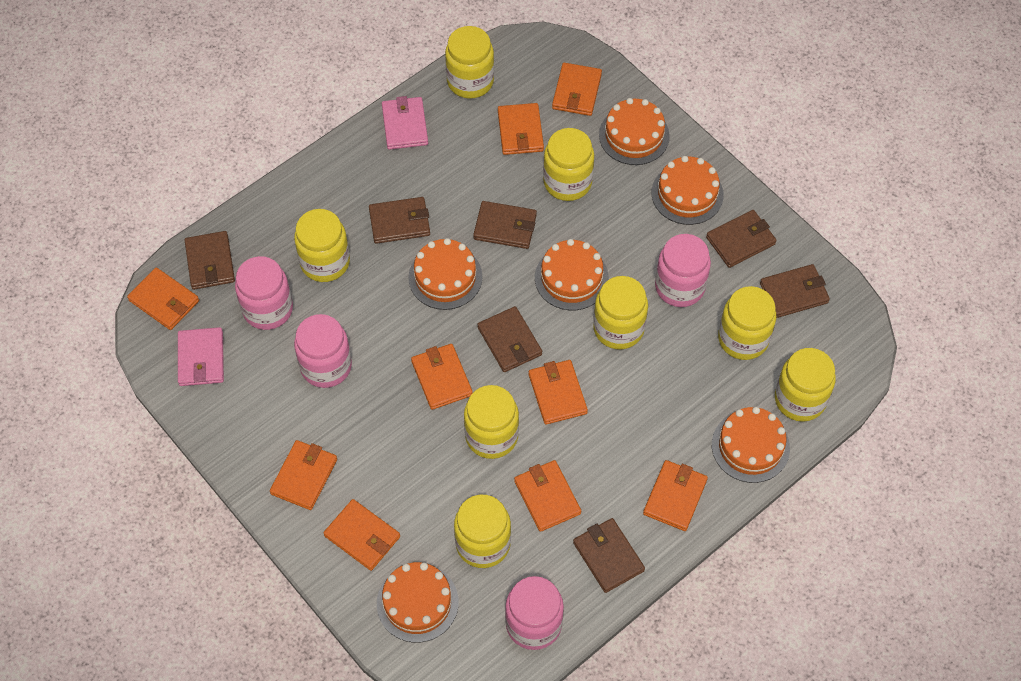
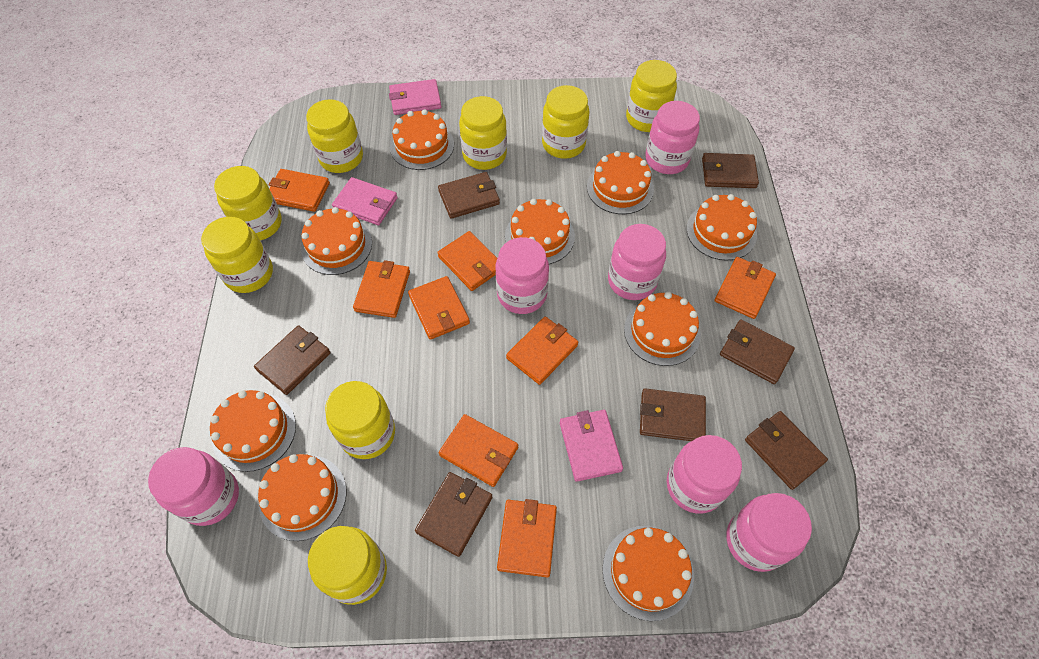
orange cake: [377,562,459,643] [408,238,483,310] [535,239,609,310] [599,98,670,165] [652,156,724,225] [712,407,790,483] = 6 -> [210,390,296,472] [258,454,346,541] [301,207,372,275] [390,109,454,170] [505,199,575,264] [587,151,654,214] [602,526,694,621] [624,292,701,366] [687,194,757,261] = 9
orange wallet: [127,267,199,330] [270,440,337,510] [324,499,400,571] [411,344,473,410] [498,103,544,155] [514,460,581,532] [529,360,588,425] [552,63,602,116] [643,460,708,531] = 9 -> [269,169,330,212] [353,260,410,318] [408,276,470,340] [437,231,497,291] [439,414,518,487] [497,499,557,577] [506,316,578,385] [714,257,776,319] = 8
pink jar: [235,256,293,330] [294,314,352,388] [505,576,564,650] [655,234,711,307] = 4 -> [148,447,239,526] [496,237,549,314] [608,224,666,300] [645,101,700,174] [667,435,742,513] [726,493,812,572] = 6
pink wallet: [178,327,224,386] [382,96,428,150] = 2 -> [332,177,398,225] [389,79,441,115] [560,410,623,482] = 3

